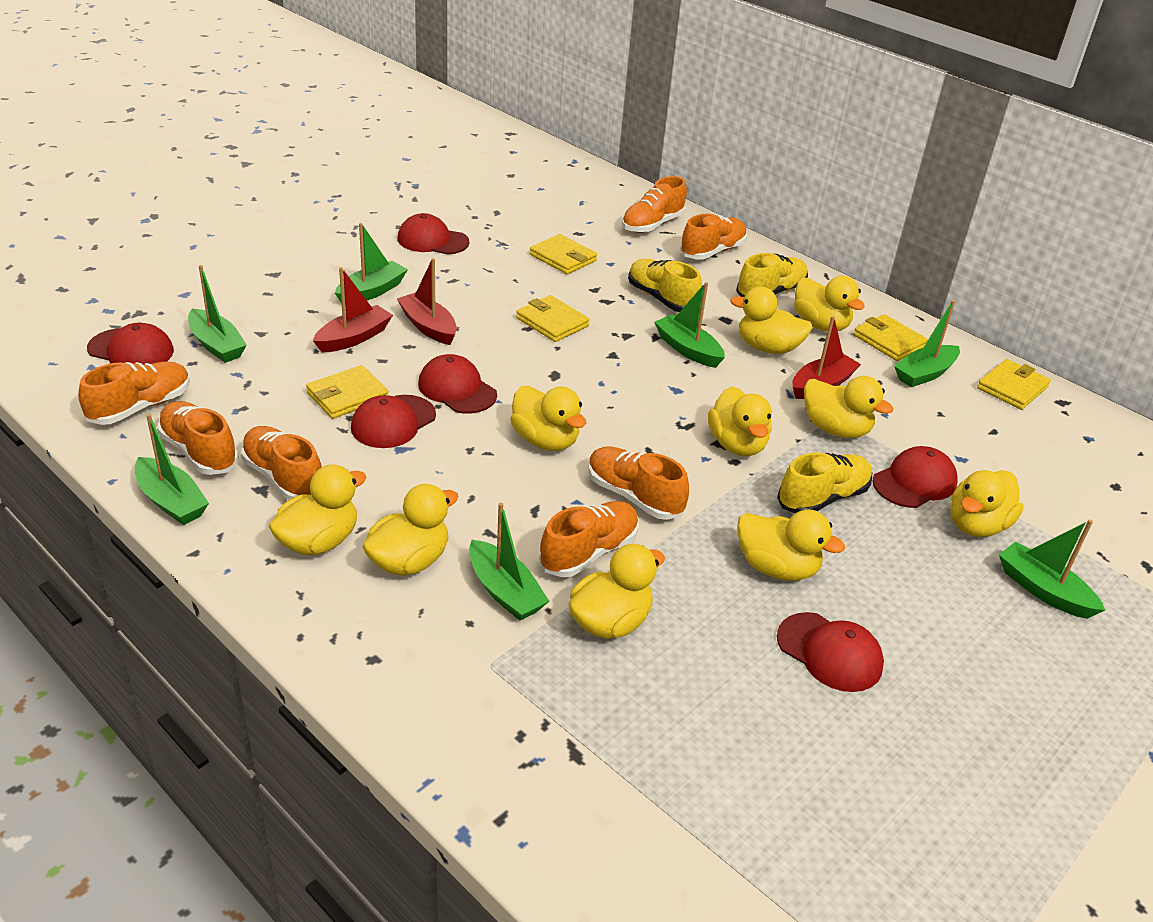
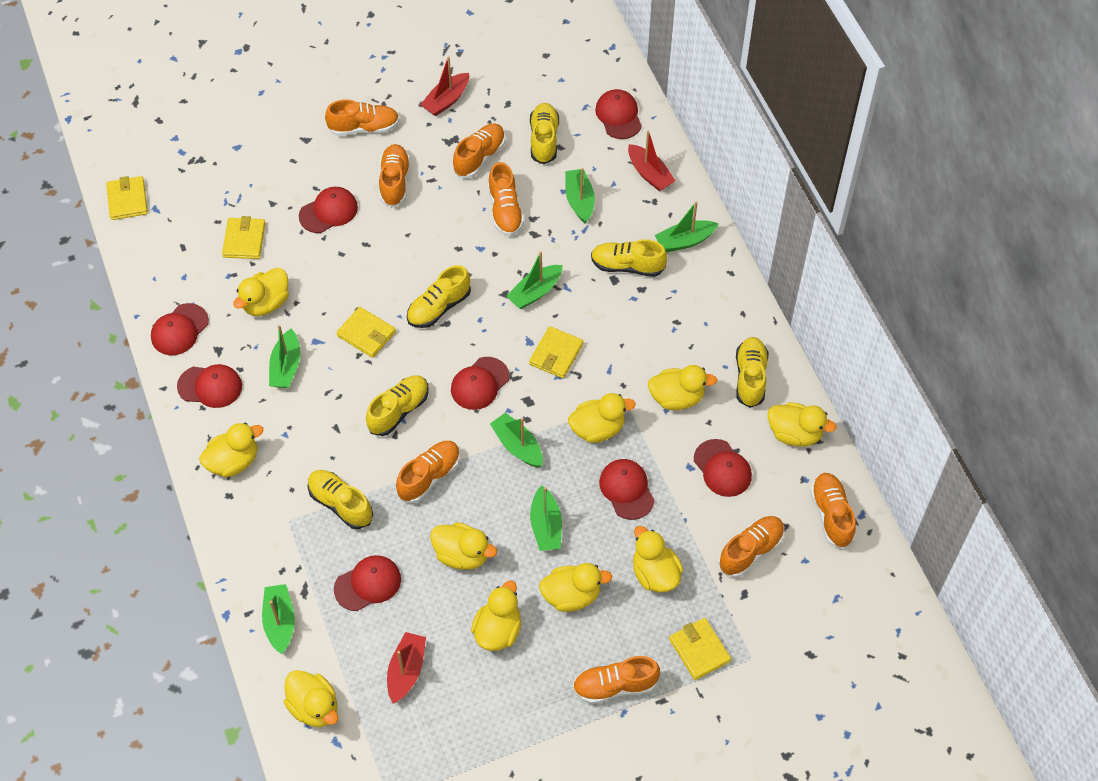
orange shoe: [78,362,190,425] [157,401,239,475] [241,426,322,500] [539,501,639,577] [588,446,689,520] [622,176,687,233] [680,214,747,260] = 7 -> [325,99,399,136] [379,144,410,207] [396,441,460,503] [453,124,505,178] [488,162,524,236] [573,656,660,704] [718,516,784,578] [810,473,856,549] = 8
red cap: [87,323,174,365] [351,395,436,448] [398,213,469,255] [418,354,497,414] [777,612,884,692] [872,446,958,508] = 6 -> [151,303,209,355] [177,364,242,408] [299,187,358,233] [334,555,401,611] [451,357,509,410] [595,89,642,139] [599,459,655,520] [694,439,752,497] = 8
yellow shoe: [628,259,702,312] [736,253,808,297] [777,452,872,513] = 3 -> [307,470,373,529] [366,375,428,436] [407,265,471,328] [530,103,559,164] [591,239,667,277] [736,337,768,408] = 6

